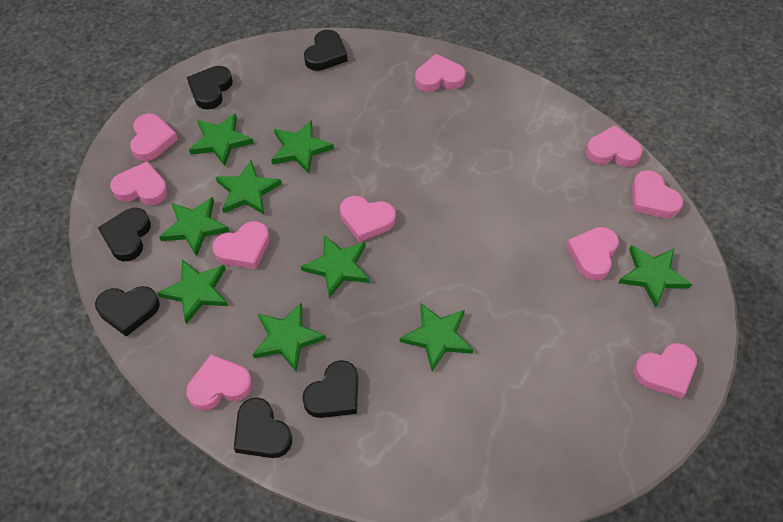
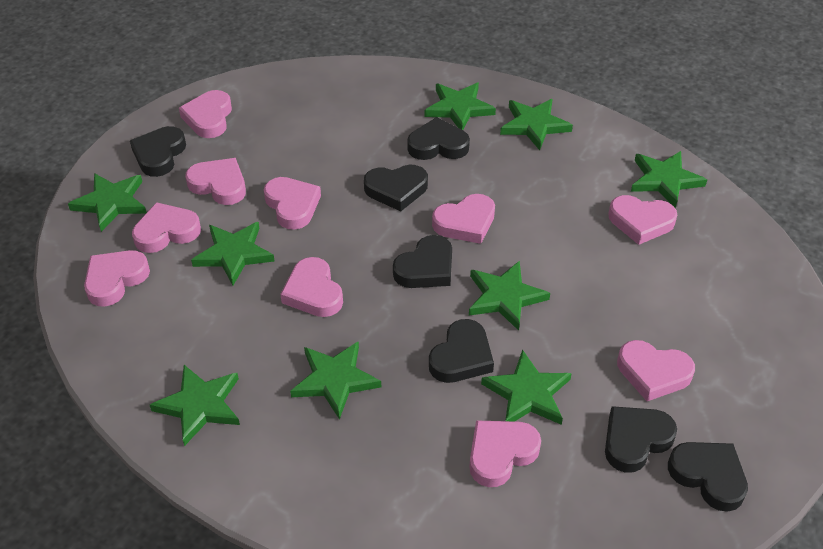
black heart: [95,286,160,337] [98,208,151,261] [187,66,233,110] [234,398,292,458] [302,360,358,418] [304,30,348,71] = 6 -> [130,126,186,177] [364,164,428,211] [393,235,452,288] [407,117,470,160] [429,319,494,383] [605,406,677,472] [668,442,748,512] = 7

